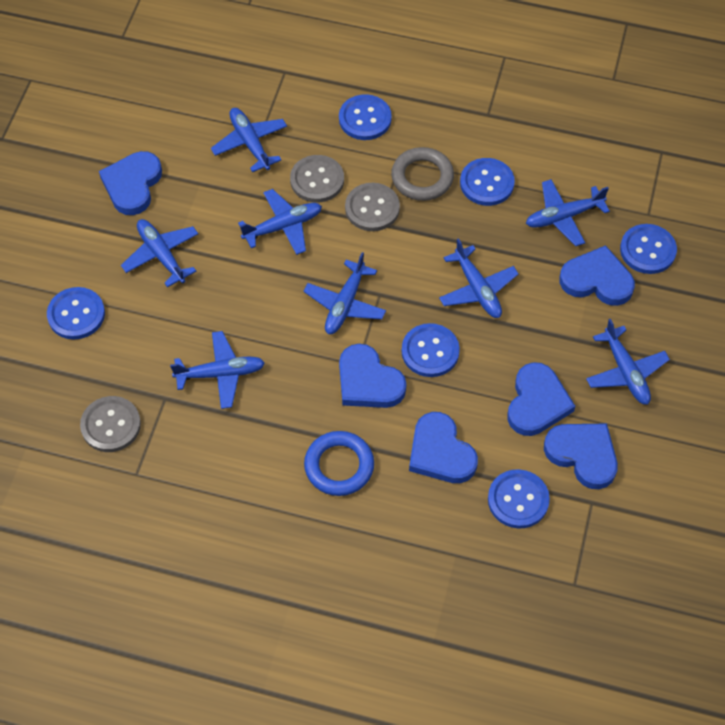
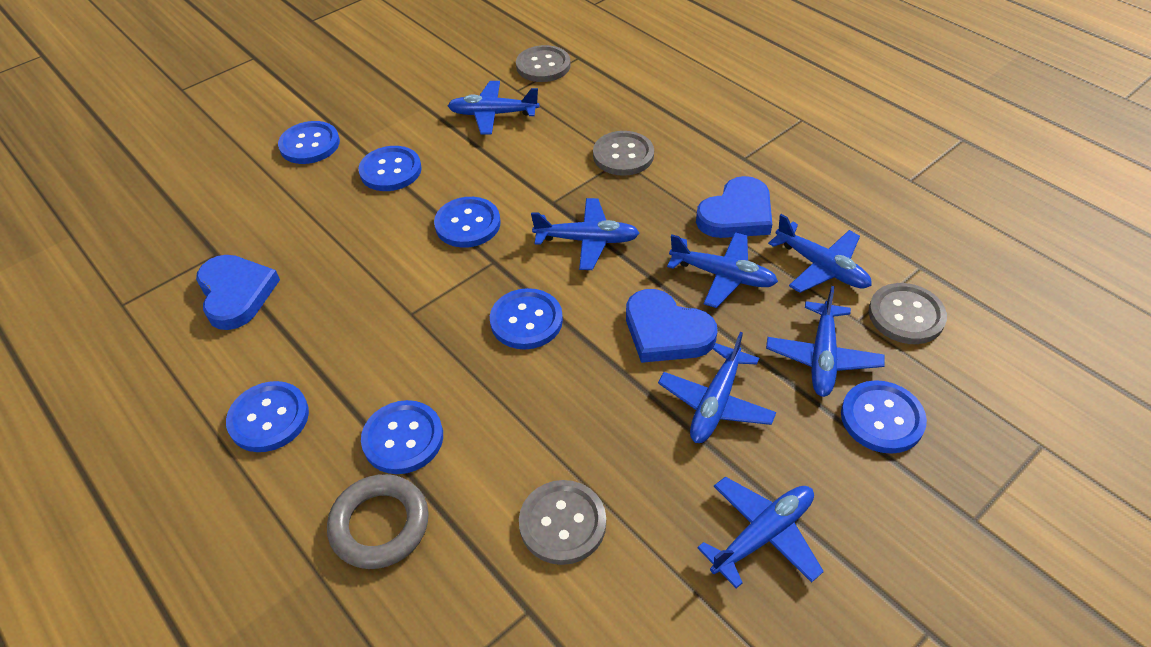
blue button: [47,287,105,339] [339,94,392,140] [402,323,460,377] [460,158,515,206] [488,469,550,529] [620,224,677,274] = 6 -> [226,381,309,452] [278,121,340,164] [359,146,422,191] [361,400,443,474] [434,197,501,248] [490,288,563,349] [841,380,927,454] = 7
blue heart: [99,151,162,215] [339,344,407,408] [409,412,478,483] [507,362,575,436] [544,424,618,489] [559,245,635,306] = 6 -> [196,255,280,330] [626,289,717,363] [696,176,772,238] = 3
blue plane: [121,219,198,287] [170,331,265,409] [211,108,287,172] [238,189,322,255] [303,252,386,334] [439,238,519,318] [526,179,610,246] [586,319,670,405] = 8 -> [448,81,539,135] [531,198,639,270] [658,332,776,443] [667,232,778,308] [697,477,824,589] [766,286,884,397] [768,214,872,293] = 7
blue ring: [304,431,374,496] = 1 -> none = 0
grey button: [80,396,141,452] [290,155,344,203] [345,183,400,231] = 3 -> [516,45,571,82] [519,480,606,565] [593,131,654,176] [869,283,947,344] = 4

